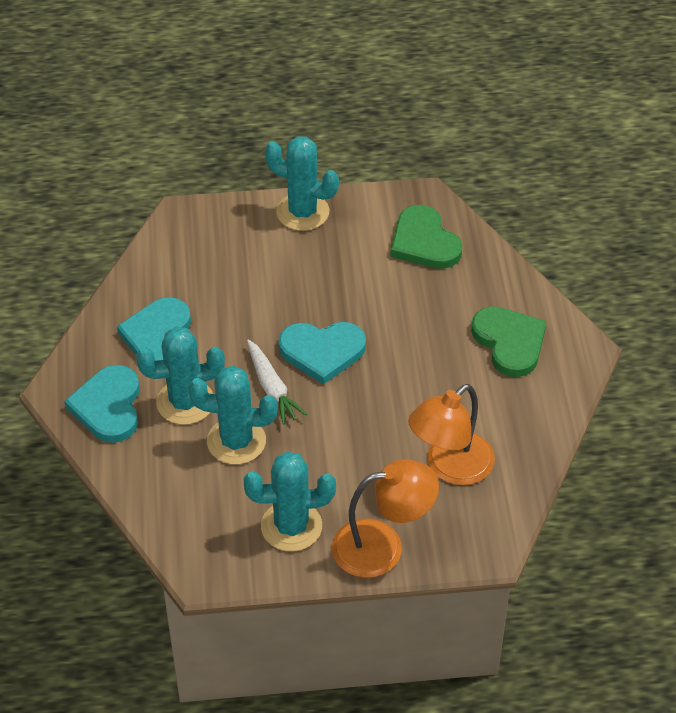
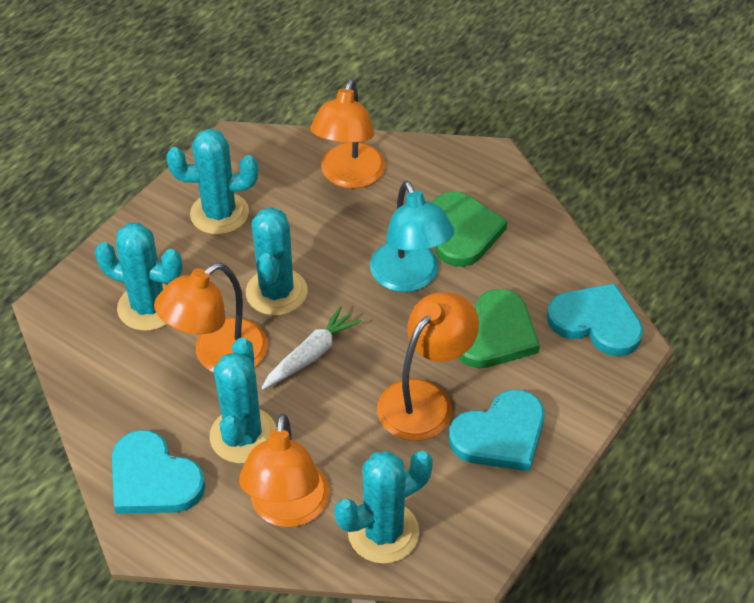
orange lamp: [332,459,439,578] [408,384,495,485] = 2 -> [154,263,268,372] [239,413,329,527] [310,79,385,189] [377,292,479,441] = 4
turquoise cactus: [136,326,225,425] [188,366,278,465] [243,452,336,551] [265,136,339,231] = 4 -> [95,223,183,331] [166,128,258,235] [210,337,277,464] [246,207,308,316] [334,451,433,564] = 5
turquoise lamp: none = 0 -> [370,180,455,292] = 1

